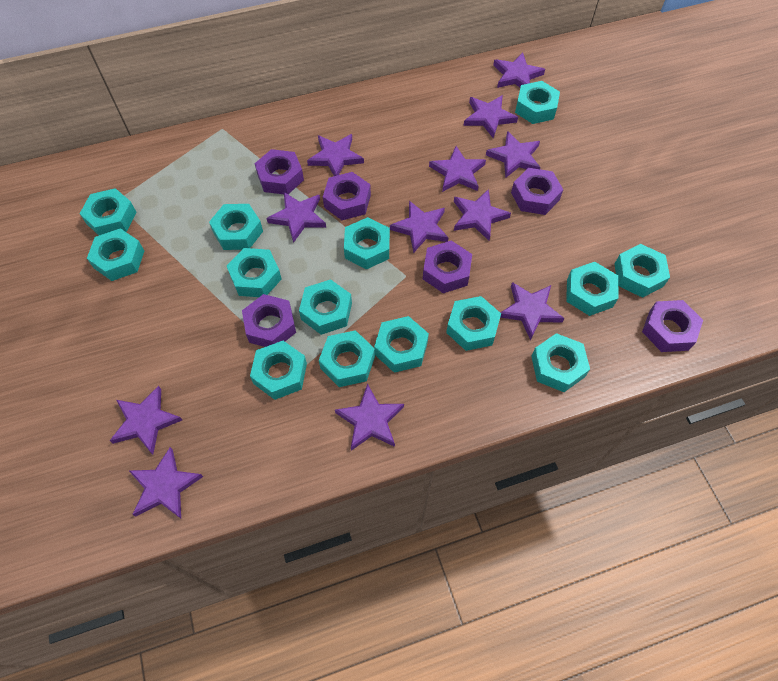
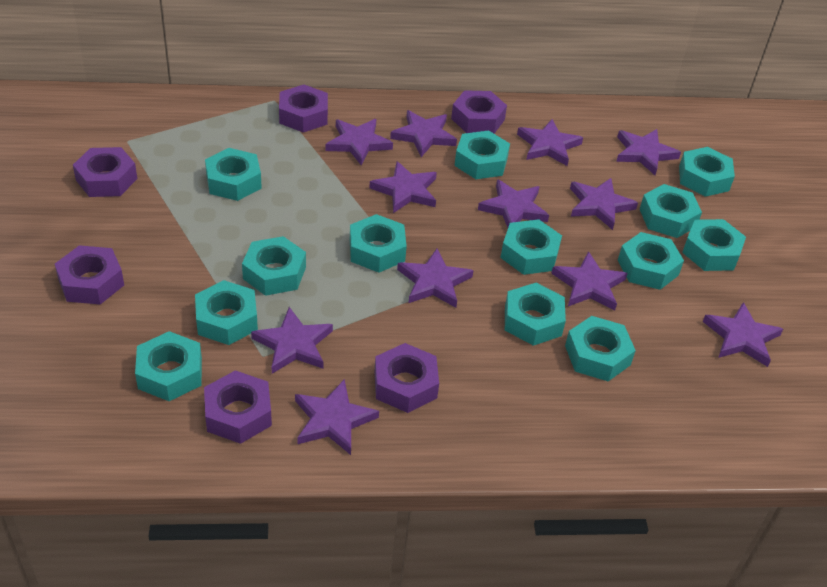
turquoise nut: [80,188,136,235] [87,228,144,281] [209,204,263,250] [227,248,282,297] [250,341,307,400] [299,279,352,335] [319,330,375,387] [344,217,390,269] [374,316,429,373] [446,296,501,351] [515,81,560,124] [531,333,590,392] [566,262,619,316] [614,244,670,298] = 14 -> [135,331,202,401] [195,280,258,345] [205,148,262,201] [242,236,306,296] [350,214,407,273] [454,131,510,179] [500,219,562,275] [505,283,566,346] [565,316,636,381] [618,232,684,290] [640,184,702,238] [679,147,735,197] [682,219,746,271] = 13

